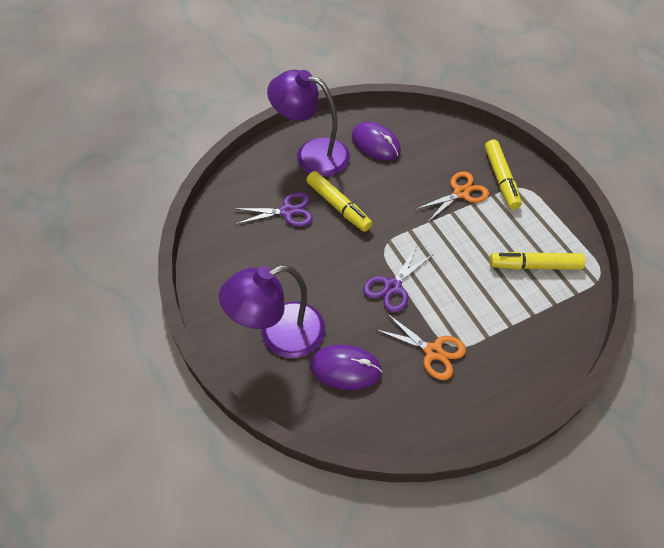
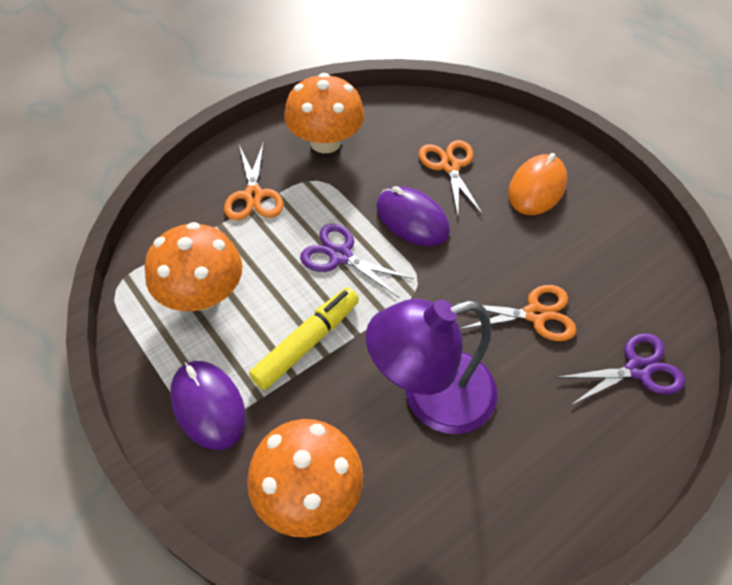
orange mouse: none = 0 -> [508,153,567,215] = 1
orange mushroom: none = 0 -> [145,222,243,311] [247,419,363,537] [284,73,365,153] = 3
orange scissors: [375,313,466,380] [416,171,489,222] = 2 -> [224,142,284,221] [419,140,483,216] [455,285,577,341] = 3
purple lamp: [219,265,325,358] [267,70,350,177] = 2 -> [366,299,497,434] = 1
yellow marker: [306,171,372,232] [485,140,522,210] [490,252,585,270] = 3 -> [249,287,359,390] = 1

